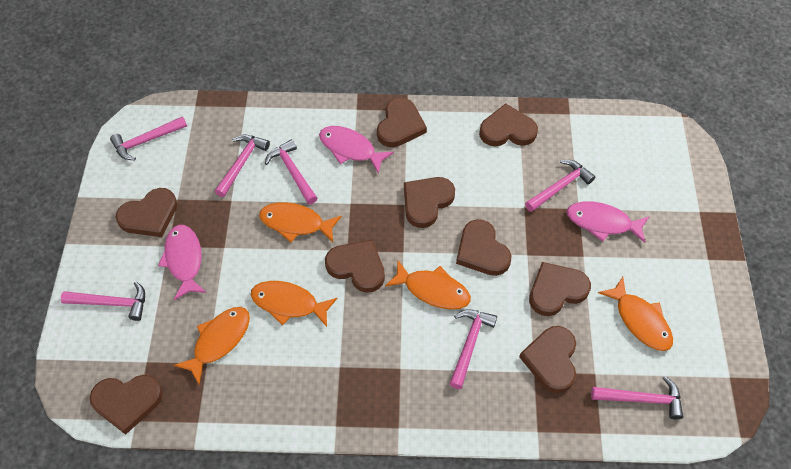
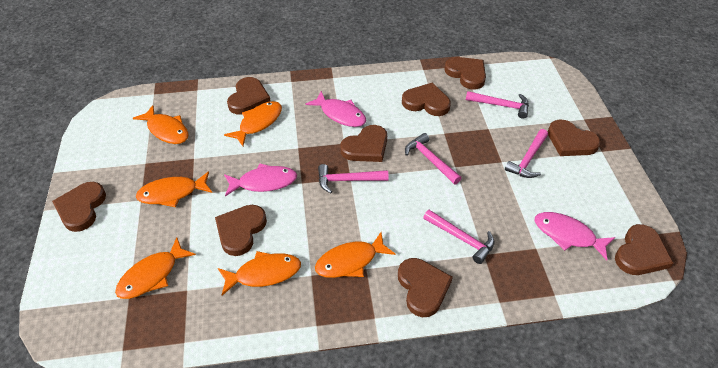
orange fish: [174,307,250,384] [251,281,338,327] [259,202,342,242] [385,260,471,310] [598,277,673,351] = 5 -> [115,237,196,299] [133,105,189,144] [136,171,212,207] [218,251,301,295] [224,101,282,146] [315,232,395,278] = 6
pink hammer: [61,281,145,321] [110,116,187,160] [215,134,270,197] [265,139,317,204] [449,309,497,389] [525,160,595,212] [591,376,683,420] = 7 -> [318,164,389,193] [405,133,461,185] [423,210,494,264] [466,91,529,119] [505,129,548,178] = 5

